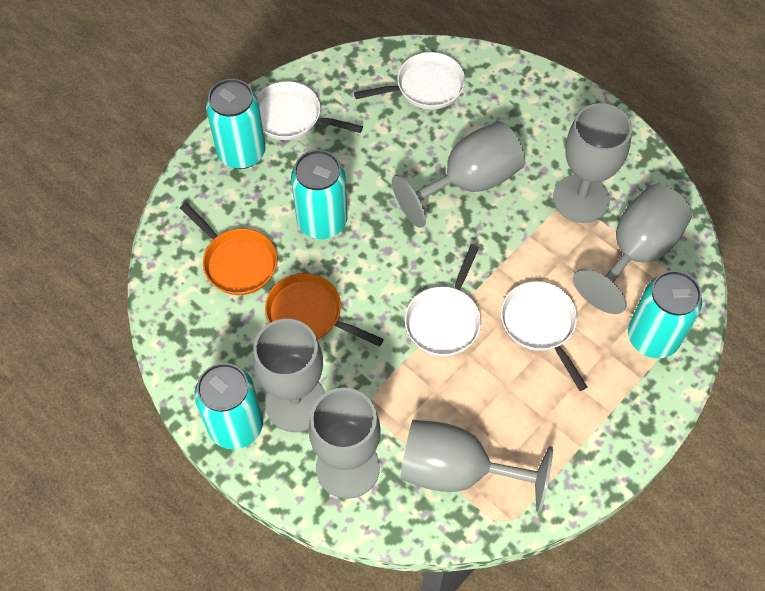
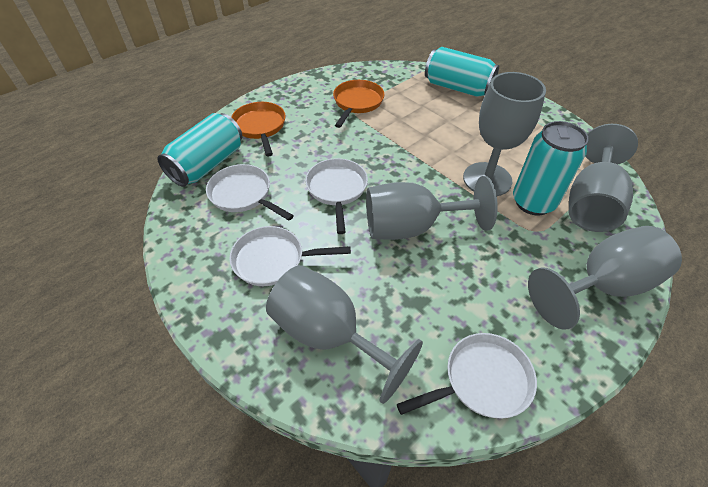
grey goblet: [253,319,326,432] [309,388,381,499] [392,122,525,228] [400,420,553,512] [553,103,632,223] [573,184,692,314] = 6 -> [266,265,423,404] [366,176,498,240] [463,72,546,196] [528,226,682,330] [569,124,638,232] = 5
turquoise can: [195,363,263,450] [206,79,265,169] [291,150,348,239] [628,270,702,358] = 4 -> [157,113,242,187] [425,47,499,97] [513,121,589,216] = 3

